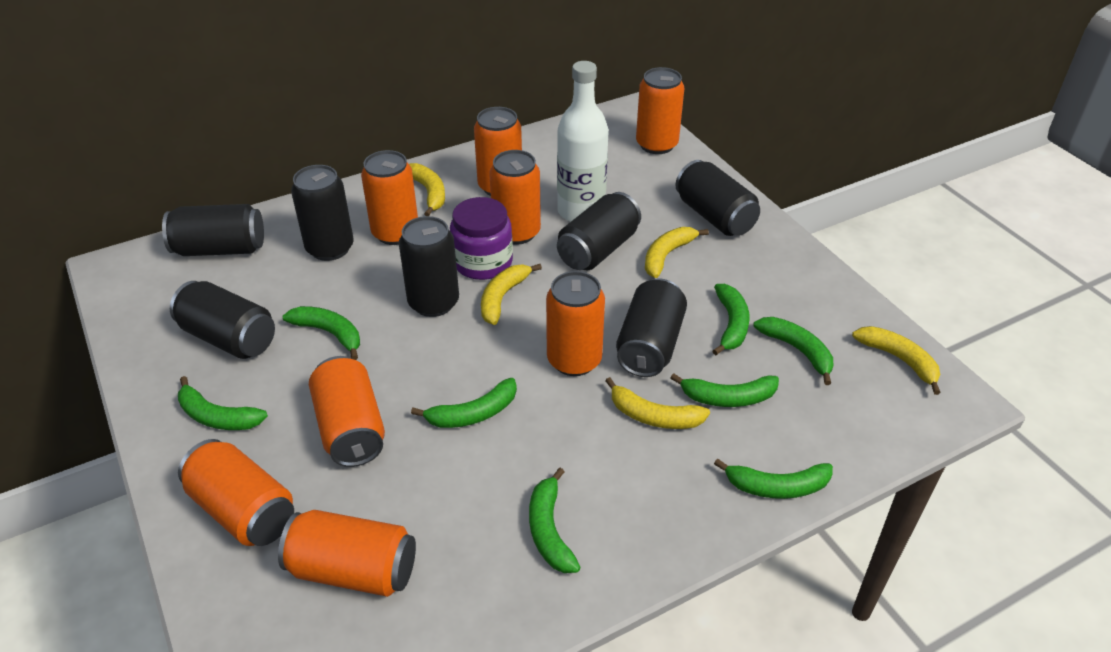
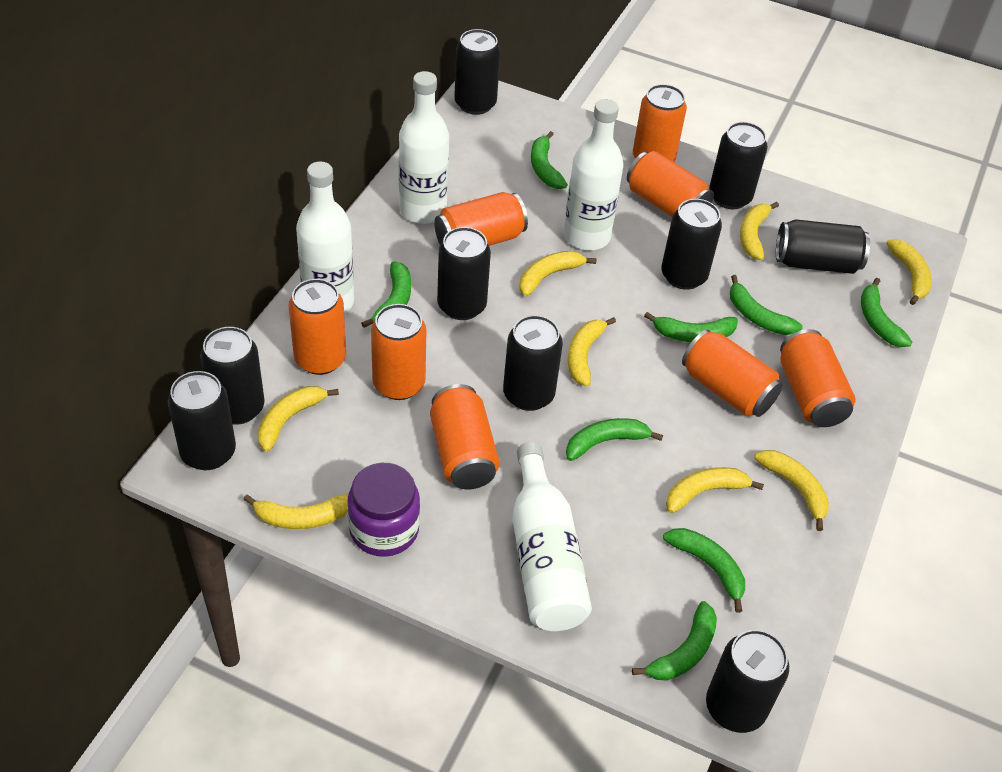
black can: [162,204,264,256] [170,281,275,359] [291,165,354,261] [399,216,459,317] [557,192,641,270] [616,278,687,377] [675,160,760,236] = 7 -> [168,371,236,470] [200,327,264,425] [437,227,491,320] [454,29,500,115] [503,315,563,411] [661,199,722,290] [706,630,789,733] [709,122,768,209] [776,219,870,274] = 9
white bottle: [557,61,609,222] = 1 -> [296,161,354,314] [399,71,449,224] [512,442,592,631] [564,99,623,251] = 4
yellow banana: [409,163,445,216] [481,264,542,325] [606,377,710,429] [645,227,709,278] [852,326,941,395] = 5 -> [243,494,348,529] [257,386,339,452] [520,251,597,296] [568,317,616,387] [666,467,764,513] [740,202,779,260] [754,450,829,531] [886,239,932,305] = 8

